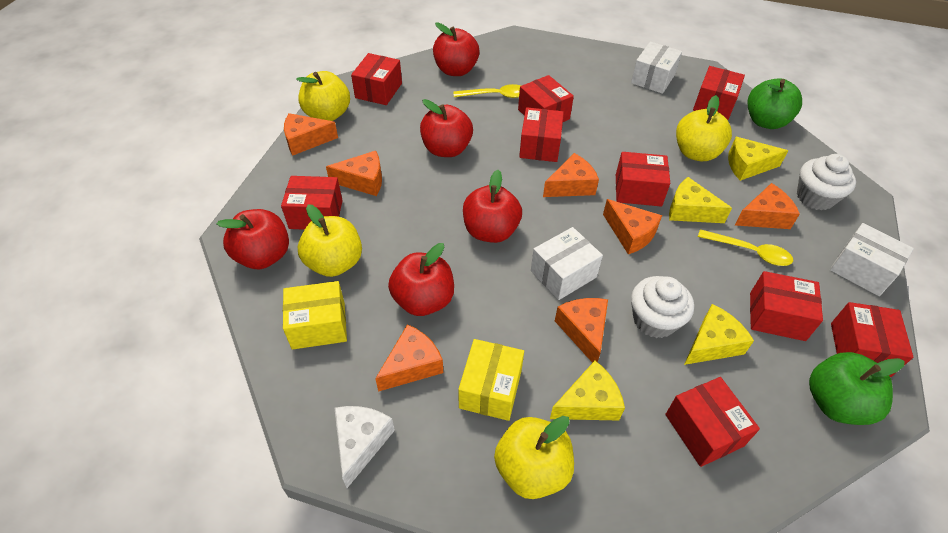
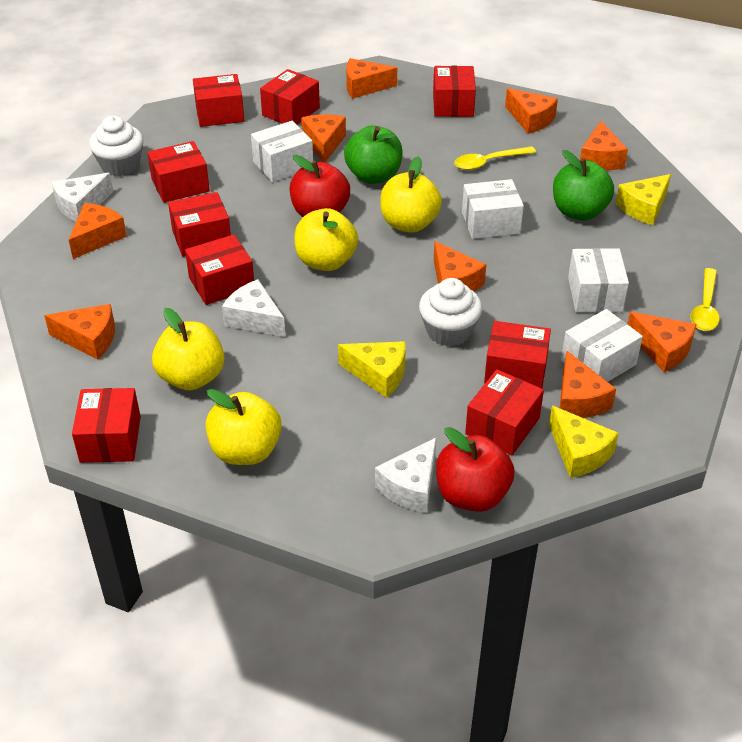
orange cheese: [284,113,338,156] [326,151,382,196] [375,324,443,392] [543,153,599,197] [555,298,608,363] [603,199,662,254] [735,183,800,229] = 7 -> [44,304,115,360] [69,203,127,259] [301,114,346,162] [346,58,397,99] [434,241,486,291] [505,88,558,134] [560,351,616,418] [580,121,628,170] [627,312,697,372] = 9
red apple: [216,209,289,269] [388,243,454,316] [420,99,473,157] [433,22,480,76] [463,170,522,243] = 5 -> [290,155,350,217] [436,427,515,512] = 2
white box: [531,227,603,300] [631,41,682,94] [830,223,914,296] = 3 -> [251,121,313,182] [462,179,524,239] [561,309,643,382] [568,248,629,312] = 4
white cheese: [334,406,395,488] = 1 -> [52,173,113,222] [222,279,285,337] [375,438,436,513] = 3
yellow box: [283,281,347,350] [458,339,524,421] = 2 -> none = 0
yellow cheese: [550,361,625,420] [669,177,732,223] [684,304,754,365] [728,137,788,181] = 4 -> [338,341,406,398] [549,406,619,478] [615,174,671,225] = 3

